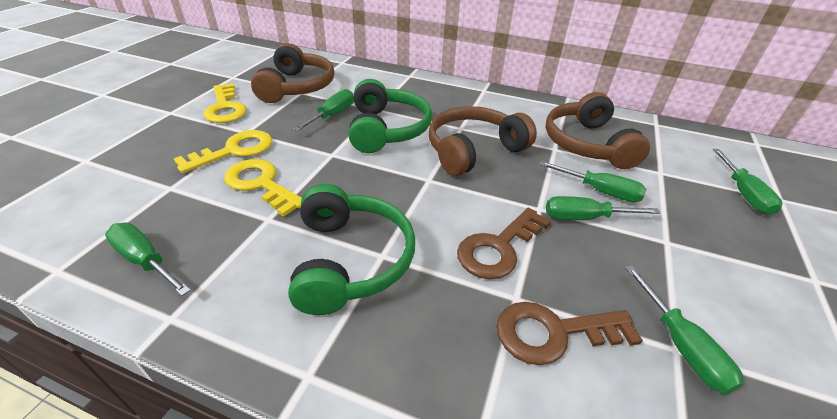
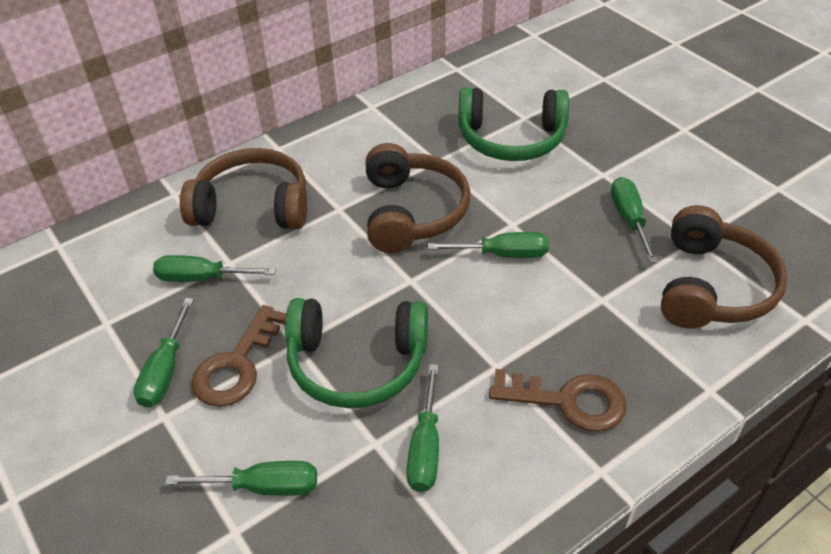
yellow key: [174,130,272,173] [204,83,247,123] [224,159,302,217] = 3 -> none = 0

